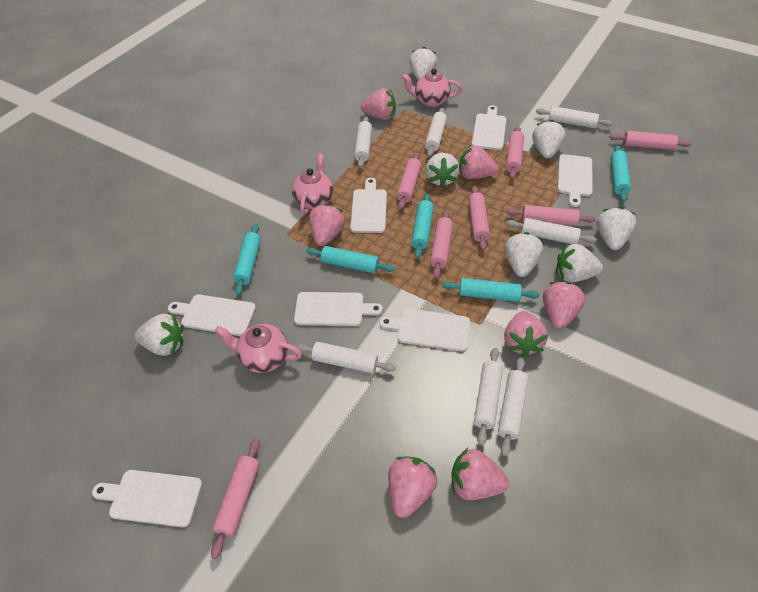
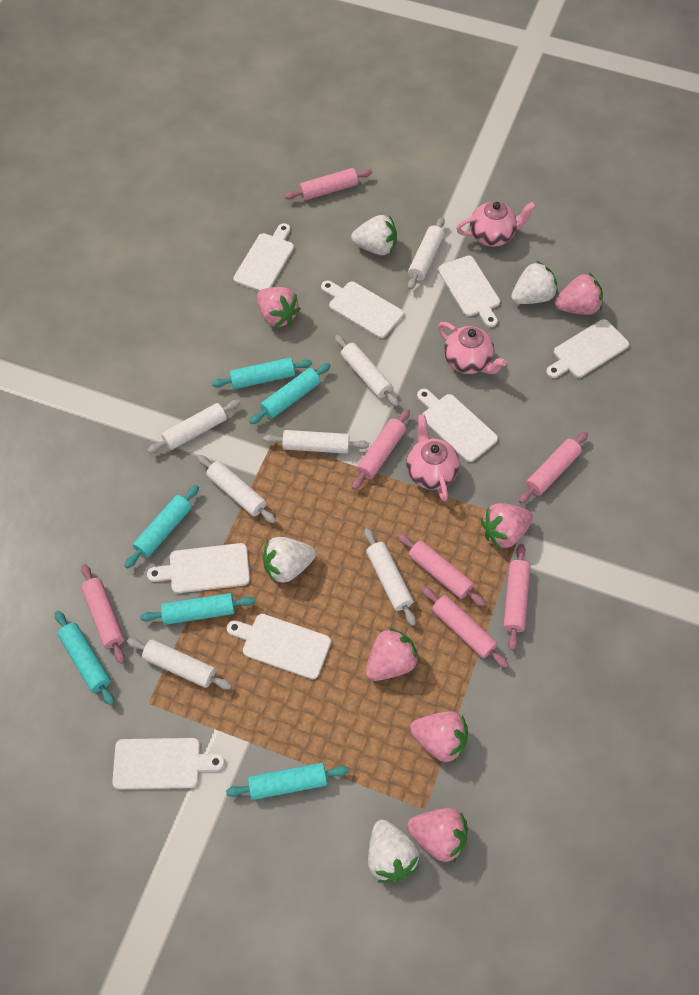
pink strawberry: [309,204,345,246] [361,88,396,120] [388,457,437,518] [451,448,509,500] [459,146,498,179] [504,311,548,357] [543,282,585,329] = 7 -> [257,287,300,328] [366,627,419,681] [407,808,468,862] [410,711,468,763] [481,503,533,550] [555,273,603,315] = 6
turquoise rolling pin: [233,224,261,295] [307,246,395,274] [411,193,434,258] [442,278,539,302] [611,145,631,202] = 5 -> [55,611,114,706] [125,485,199,568] [140,593,255,625] [212,358,312,389] [226,763,349,800] [249,363,331,424] = 6
white cutting board: [92,470,202,527] [168,294,256,336] [294,292,383,326] [350,178,387,233] [380,309,470,352] [472,105,506,150] [557,154,593,207] = 7 -> [112,738,225,789] [147,543,250,593] [227,614,331,679] [233,223,294,291] [321,281,404,338] [417,389,498,462] [438,256,500,327] [546,319,629,378] = 8
white strawberry: [135,314,184,356] [409,47,437,80] [426,153,460,188] [504,232,544,277] [532,120,566,158] [556,244,603,282] [596,207,636,250] = 7 -> [262,537,316,584] [351,215,397,255] [368,820,419,883] [511,261,558,304] = 4

